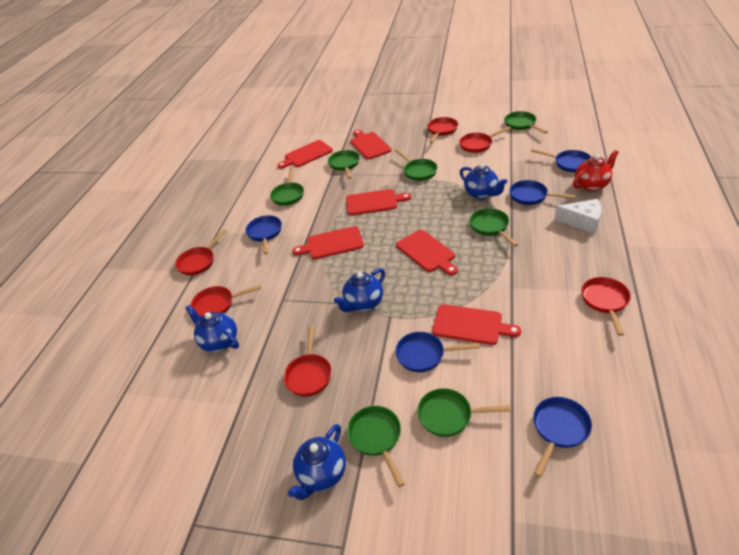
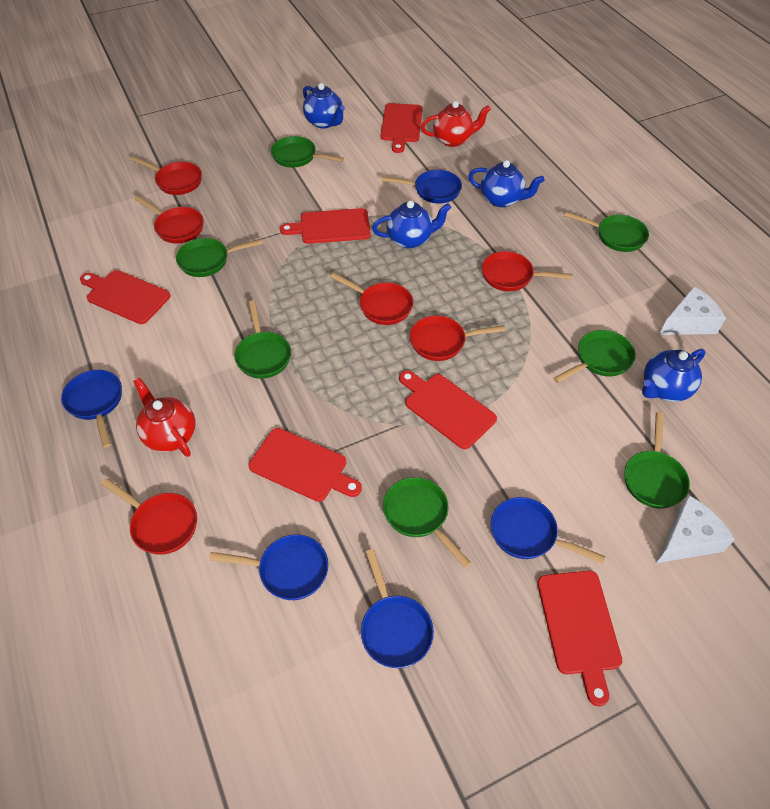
red teapot: [573,150,619,191] = 1 -> [133,378,196,457] [421,101,491,147] = 2
white cheese: [554,199,601,234] = 1 -> [656,495,735,563] [659,287,726,335] = 2

